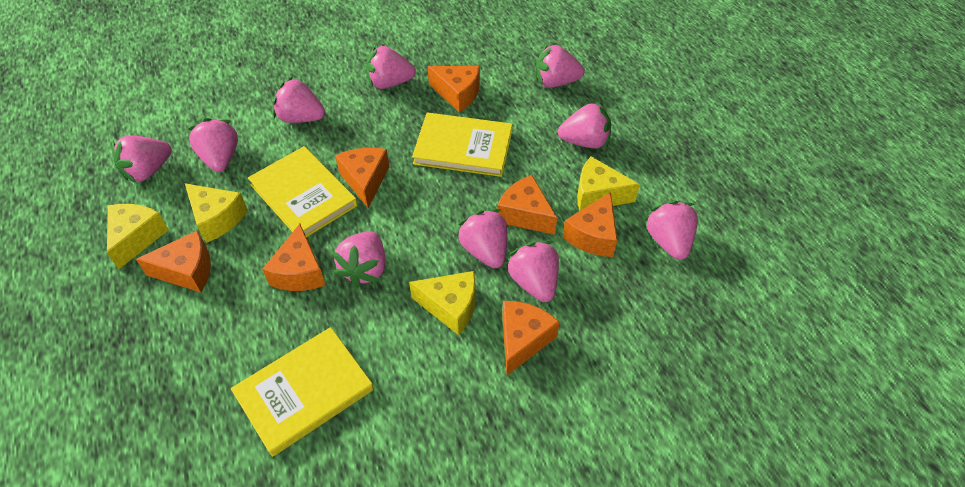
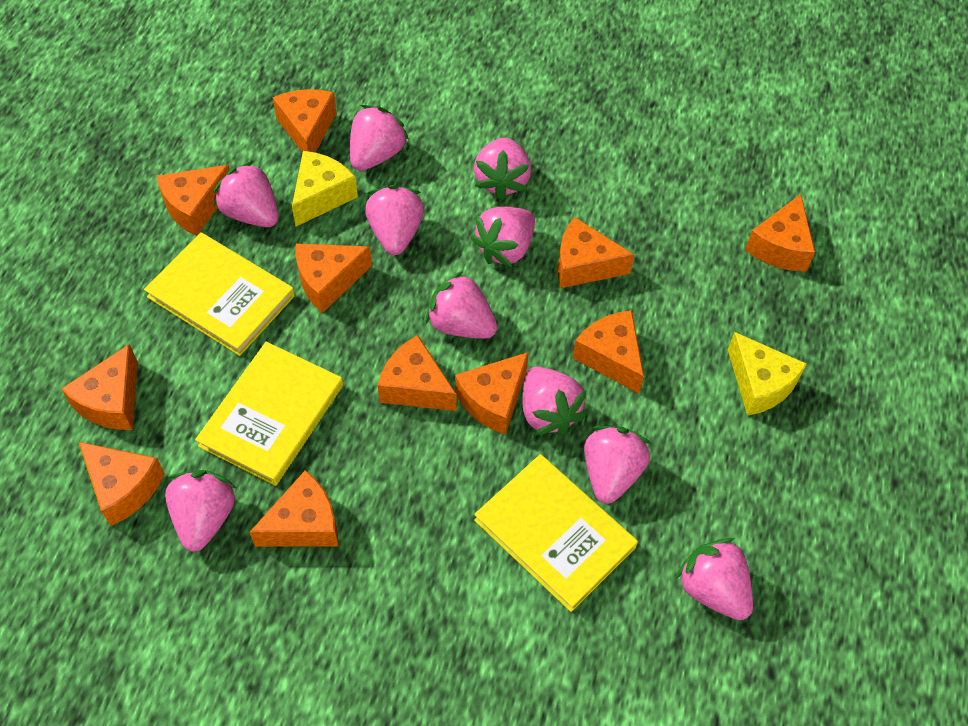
orange cheese: [136,230,211,292] [262,224,326,291] [335,148,389,208] [428,66,480,113] [497,175,557,235] [502,301,560,375] [563,192,617,257] = 7 -> [61,344,138,430] [79,442,165,526] [157,165,230,236] [249,470,338,547] [272,89,337,153] [295,244,372,313] [377,335,457,411] [455,352,529,435] [558,217,634,288] [573,310,644,393] [745,194,815,271] = 11
yellow cheese: [107,204,169,269] [185,183,248,243] [409,271,476,335] [577,156,640,211] = 4 -> [292,151,358,226] [728,332,807,416] = 2

